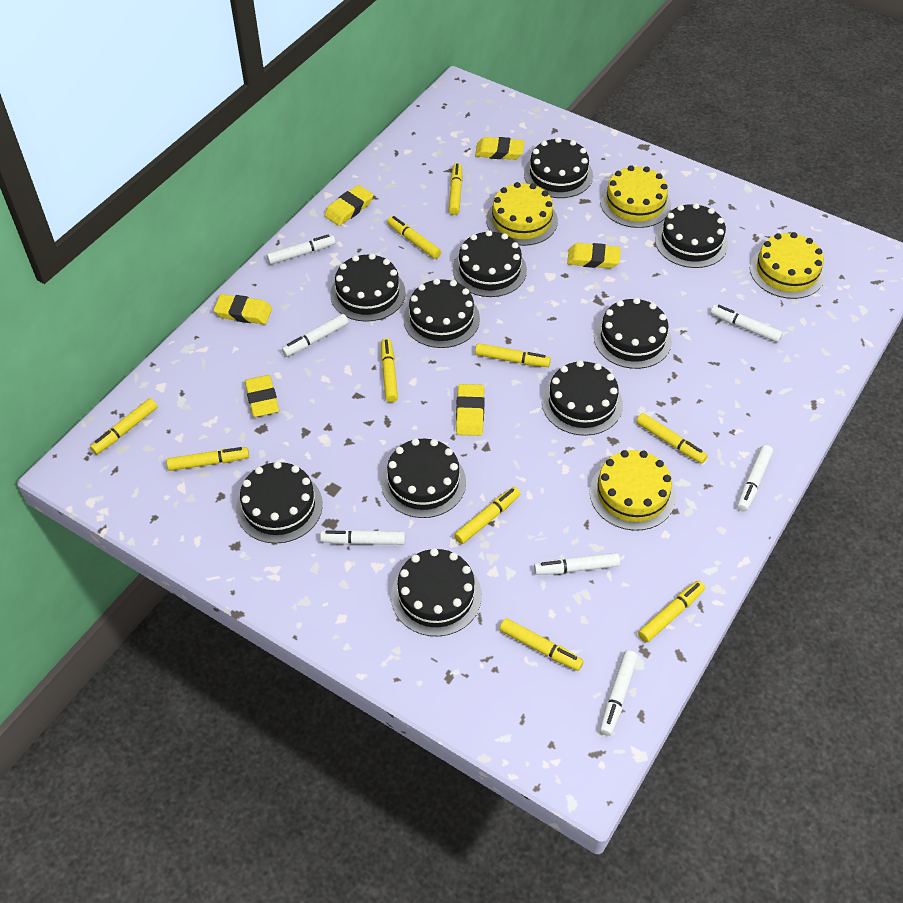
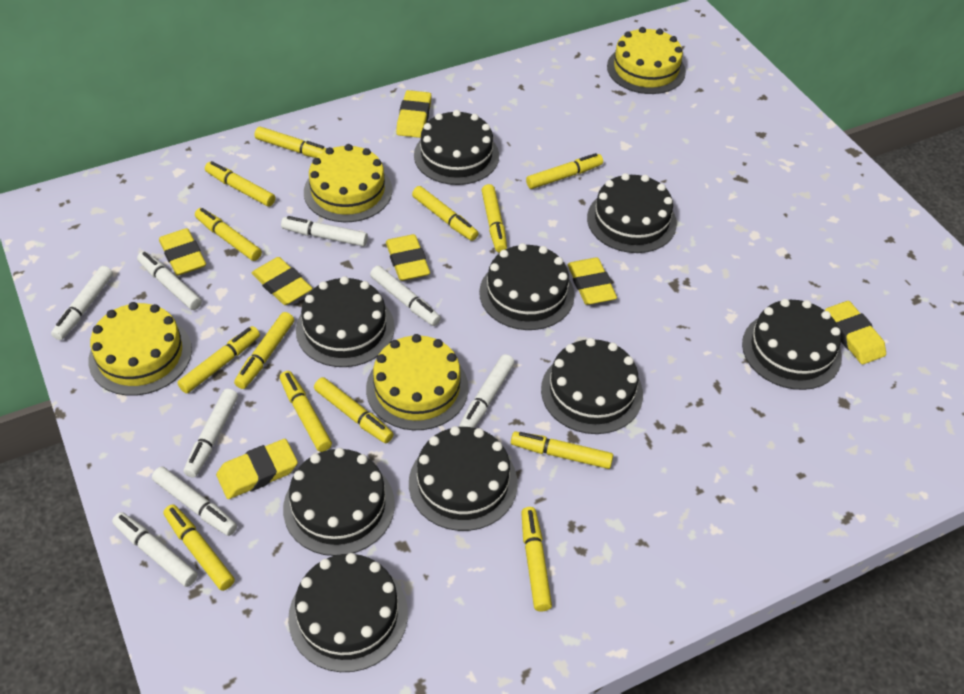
black cake: [236,461,323,544] [330,253,406,322] [381,438,466,518] [391,548,482,636] [403,278,480,348] [453,230,527,297] [524,137,593,198] [542,360,623,436] [594,298,672,369] [655,203,728,268] = 10 -> [283,448,395,556] [288,553,408,672] [296,276,395,367] [409,426,518,531] [414,110,499,185] [479,243,575,330] [541,338,643,434] [587,173,677,253] [742,299,842,390] = 9
white marker: [266,234,335,265] [282,314,349,357] [320,529,405,545] [534,553,620,575] [600,650,638,736] [710,305,783,342] [737,445,773,512] = 7 -> [51,266,113,340] [112,512,198,587] [137,251,202,310] [152,467,237,536] [184,388,238,478] [281,216,368,246] [370,266,441,326] [459,354,515,428] = 8
yellow eraser: [214,294,272,325] [245,375,279,417] [324,185,373,226] [456,384,485,436] [475,137,525,160] [567,243,621,268] = 6 -> [159,228,206,276] [216,439,298,499] [252,257,313,305] [386,234,430,281] [396,90,432,138] [568,257,617,305] [825,301,886,364] = 7
yellow marker: [90,398,157,454] [166,447,249,471] [381,338,398,402] [387,216,441,259] [449,163,463,215] [454,487,520,544] [475,343,551,367] [500,618,584,671] [636,413,708,464] [638,581,705,642] = 10 -> [163,504,235,591] [177,326,260,394] [195,208,262,261] [205,161,276,207] [234,312,294,389] [255,127,327,158] [280,371,332,452] [314,377,394,443] [412,186,479,241] [481,184,507,253] [511,431,613,469] [521,507,552,611] [526,153,603,189] = 13

